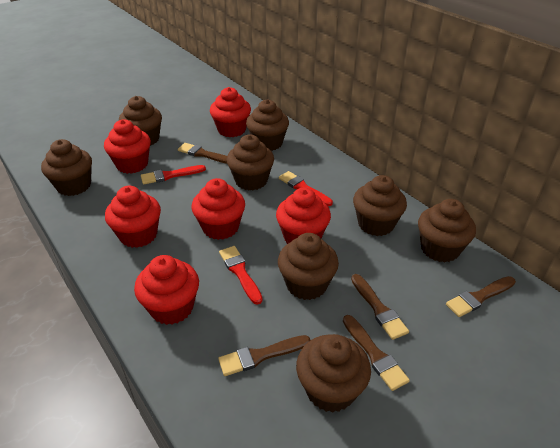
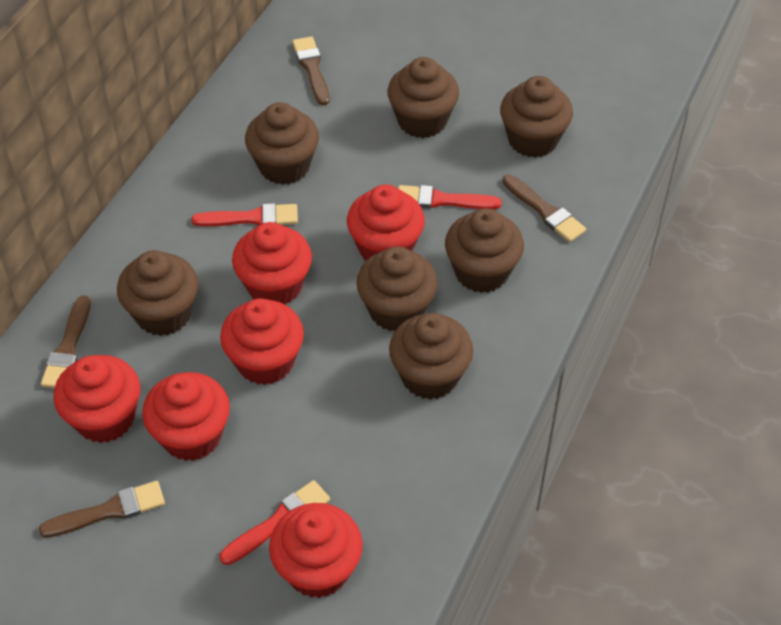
brown brush: [178,143,227,164] [218,335,310,376] [343,315,410,391] [351,274,409,340] [446,276,516,317] = 5 -> [39,481,165,538] [41,295,91,388] [292,36,329,105] [502,174,586,242] = 4
brown cupcake: [41,139,92,196] [119,96,162,146] [227,135,274,190] [246,99,289,151] [278,233,339,300] [296,334,371,413] [353,175,407,236] [418,199,476,263] = 8 -> [117,250,198,336] [245,102,319,185] [357,246,438,331] [387,57,459,138] [389,313,473,400] [445,208,524,293] [500,76,573,158] = 7

